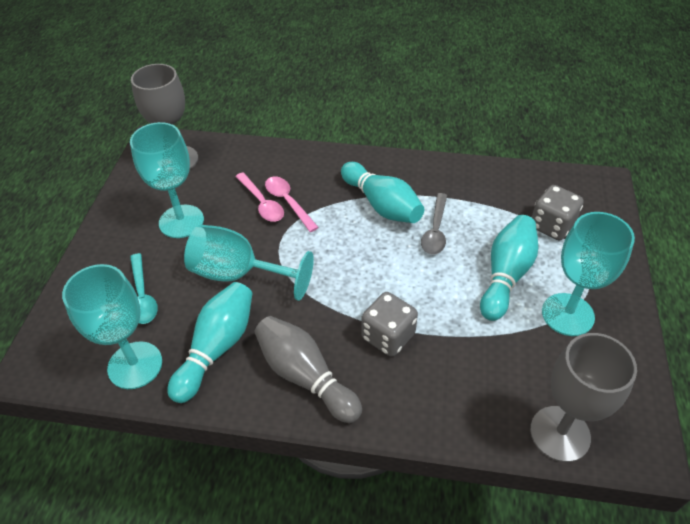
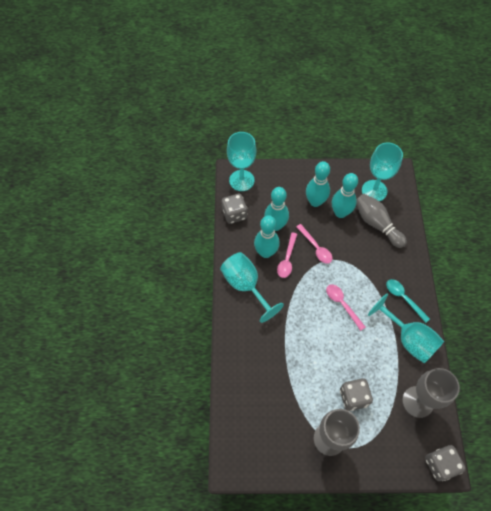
grey dice: [362,292,418,357] [531,185,584,240] = 2 -> [222,194,247,224] [340,378,373,411] [425,445,466,481] = 3
grey spoon: [421,193,447,255] = 1 -> none = 0
pink spoon: [235,173,284,222] [265,177,319,232] = 2 -> [277,233,297,278] [296,224,333,264] [326,284,365,331] = 3
turquoise bowling pin: [167,282,253,403] [341,162,424,223] [480,215,538,321] = 3 -> [254,215,280,258] [264,187,289,231] [306,161,330,207] [332,173,358,218] = 4

